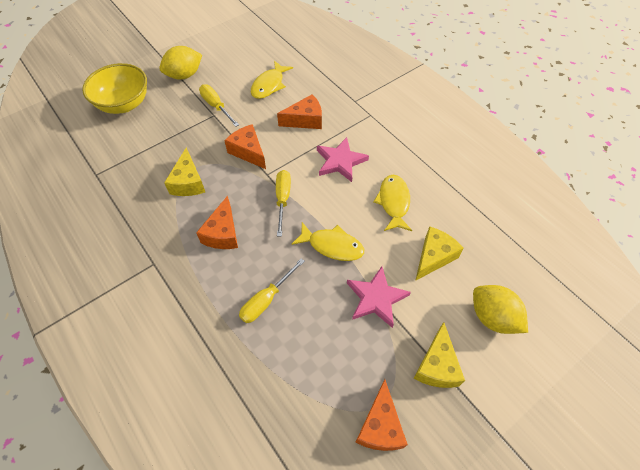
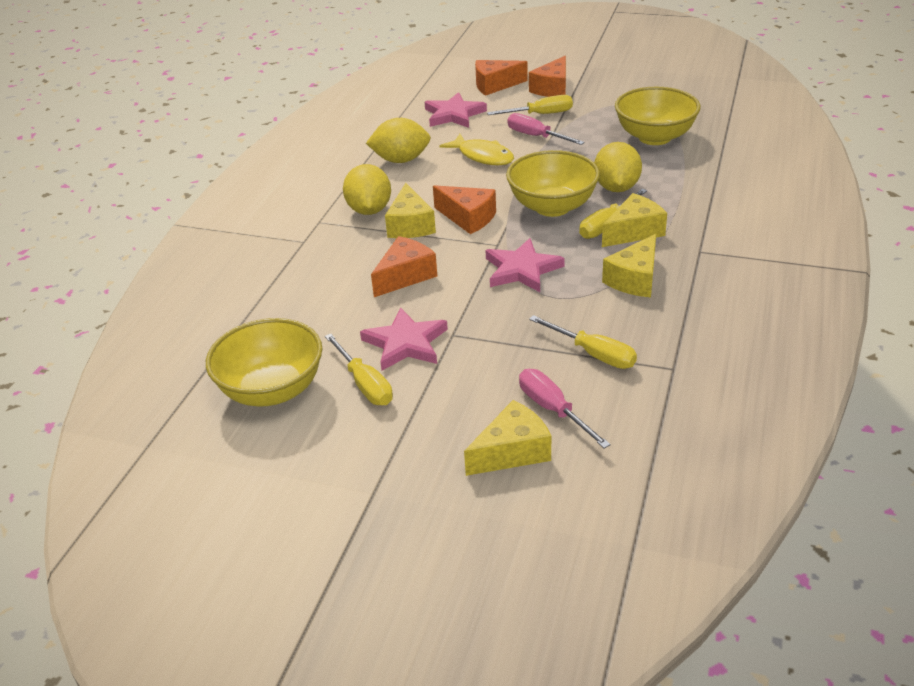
pink screwdriver: none = 0 -> [508,113,585,145] [519,369,611,449] = 2
pink star: [317,137,369,182] [347,266,411,328] = 2 -> [360,308,448,371] [425,92,487,128] [485,238,565,292] = 3
yellow bowl: [82,63,147,114] = 1 -> [206,318,322,407] [506,150,600,217] [615,87,701,145] = 3
yellow cheese: [164,147,205,196] [414,322,465,388] [415,226,464,281] = 3 -> [385,183,436,238] [464,400,551,476] [602,193,667,247] [602,234,656,297] = 4
yellow fish: [251,61,293,99] [291,222,364,261] [373,175,412,231] = 3 -> [439,134,514,165] = 1
yellow lemon: [159,46,202,79] [473,285,528,334] = 2 -> [343,164,391,215] [366,118,431,163] [594,142,642,192] = 3
yellow screwdriver: [199,84,239,127] [239,258,305,323] [276,170,291,236] = 3 -> [325,334,393,405] [487,95,573,115] [529,315,637,369] [579,189,647,239] = 4

